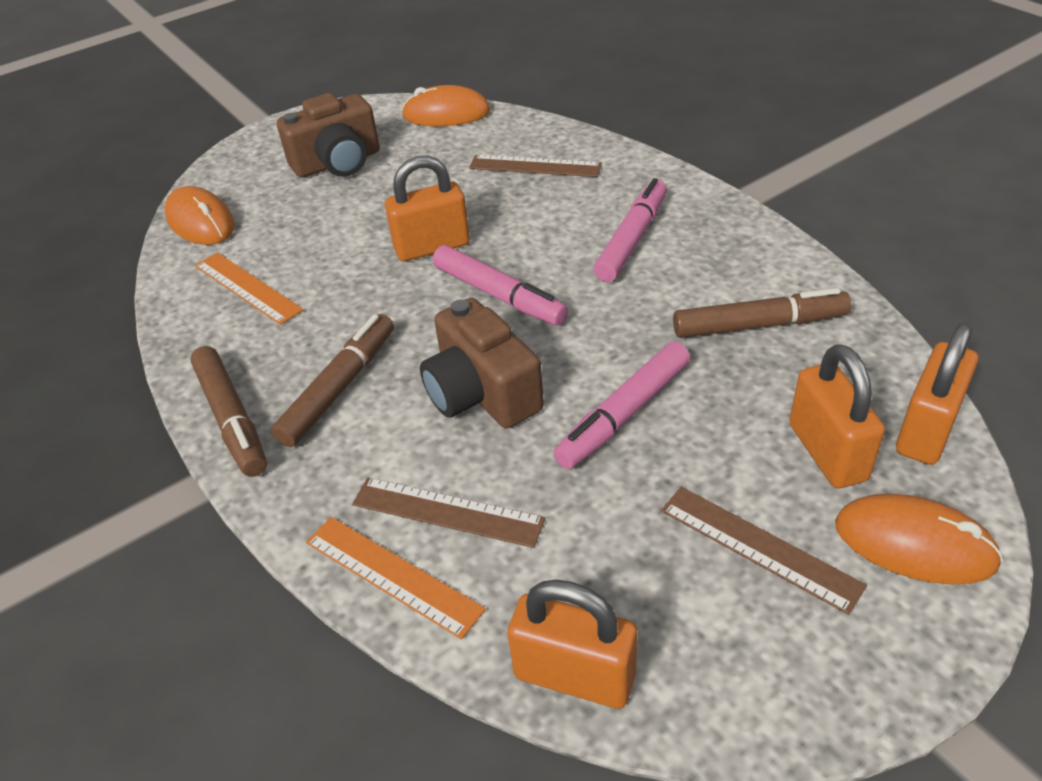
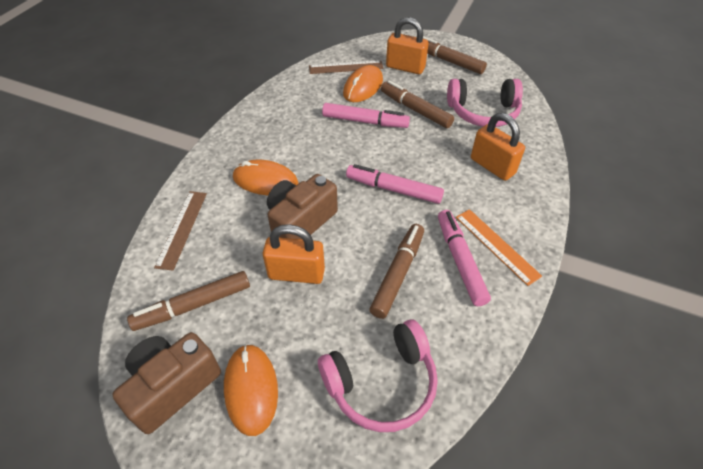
brown marker: [190,346,267,477] [271,314,394,447] [673,288,851,338] = 3 -> [127,271,250,331] [369,224,424,319] [381,80,454,128] [423,36,487,74] = 4
brown ruler: [352,477,545,548] [469,155,602,177] [661,487,867,615] = 3 -> [154,191,207,271] [309,60,384,74] = 2
orange padlock: [385,156,470,261] [507,580,638,709] [790,344,885,488] [896,323,978,465] = 4 -> [263,224,325,284] [386,17,429,74] [471,113,525,181] = 3
orange ruler: [195,253,303,325] [306,517,486,639] = 2 -> [456,209,542,286] = 1
pink headphones: none = 0 -> [318,320,438,432] [447,79,523,127] = 2

